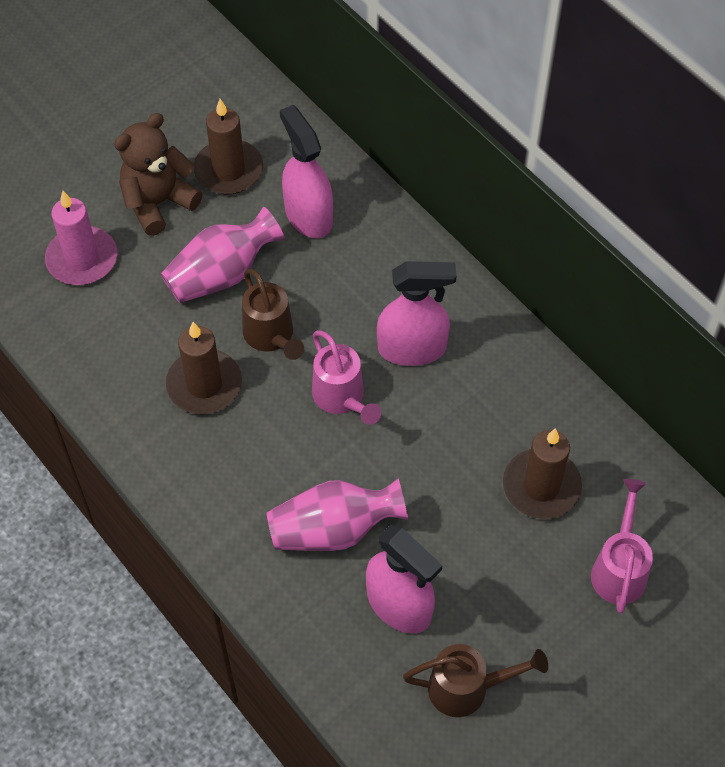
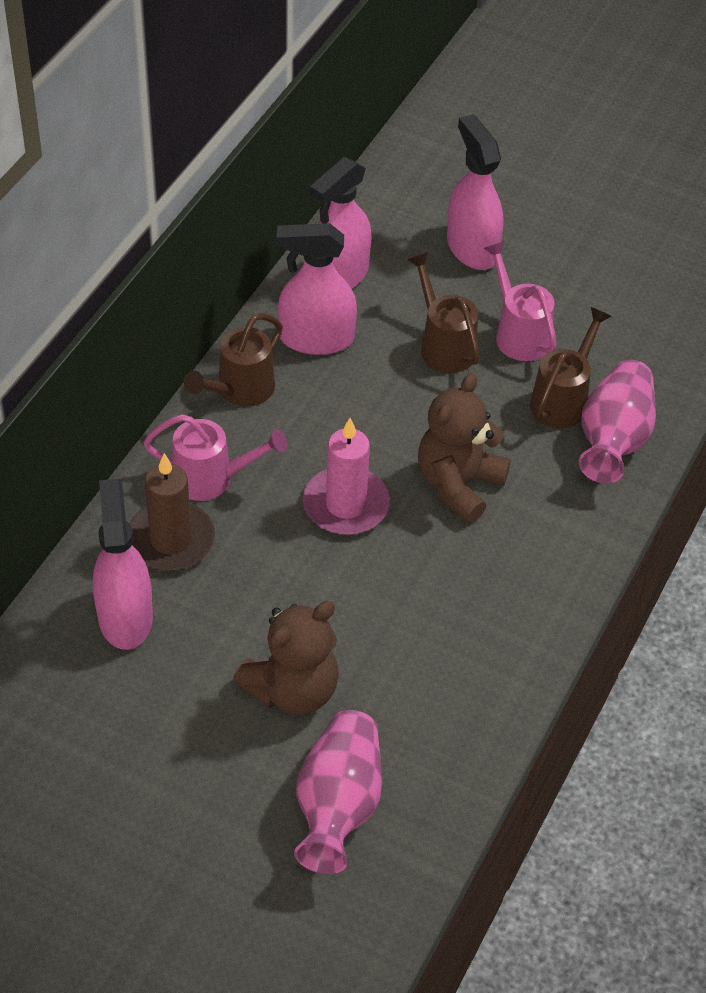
brown candle: [166,322,242,414] [194,99,263,194] [503,428,582,519] = 3 -> [129,453,215,571] = 1
brown teddy bear: [114,113,202,236] = 1 -> [233,601,339,715] [418,373,511,523] = 2
brown watering can: [242,269,304,360] [403,644,548,717] = 2 -> [184,313,283,407] [407,252,480,373] [530,307,612,428] = 3
pink spray bottle: [280,105,333,238] [366,525,443,633] [377,261,457,366] = 3 -> [93,479,153,650] [277,223,357,355] [310,157,371,289] [447,114,503,270] = 4

